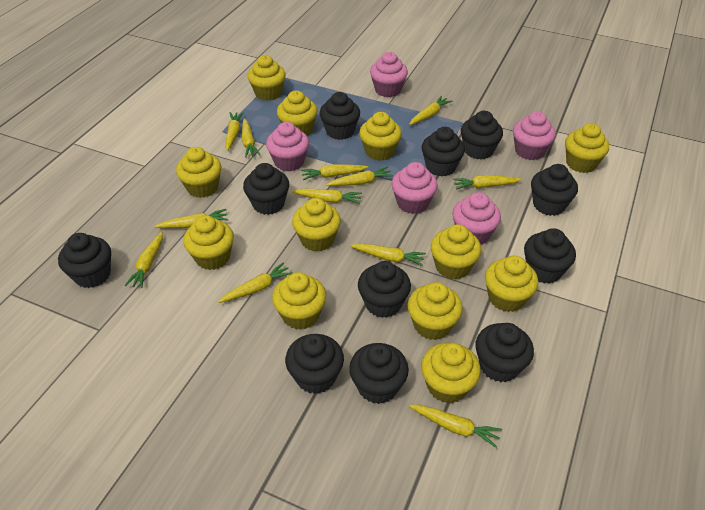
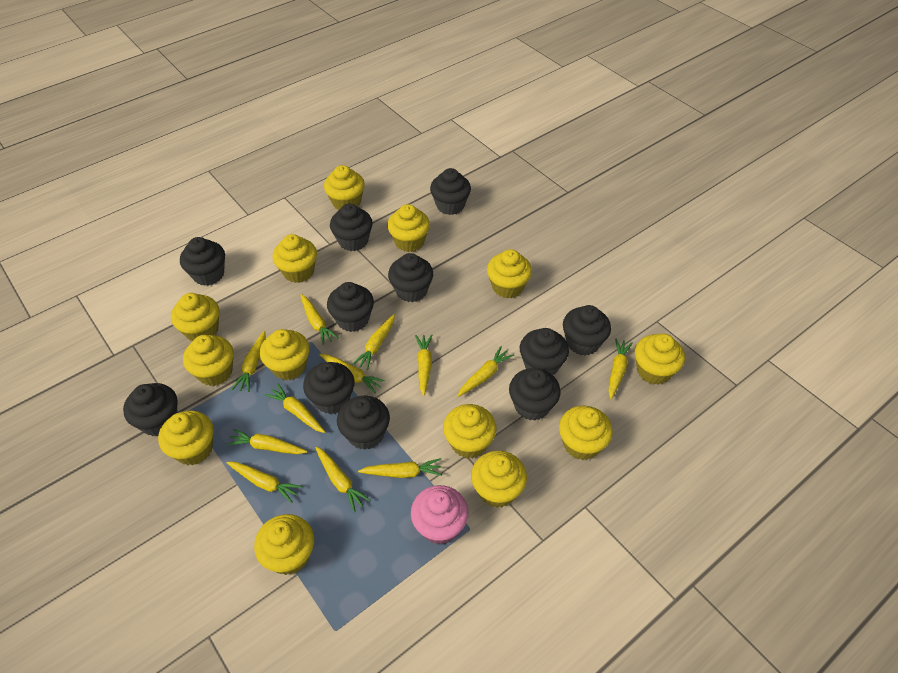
pink cupcake: [266,122,309,171] [370,52,408,97] [392,162,438,214] [452,192,501,245] [513,111,556,160] = 5 -> [411,485,469,544] = 1
yellow cupcake: [176,147,221,198] [183,216,234,270] [247,55,286,101] [272,272,326,330] [277,90,317,135] [292,198,341,252] [359,112,402,161] [408,282,463,340] [421,342,481,404] [431,224,481,280] [485,256,538,312] [565,123,609,173] = 12 -> [158,411,214,465] [171,293,219,341] [183,335,234,386] [254,514,314,575] [260,329,309,380] [272,234,317,283] [324,165,365,210] [387,204,430,252] [443,404,496,458] [471,451,527,508] [487,249,532,298] [559,406,613,460] [635,333,685,385] = 13

